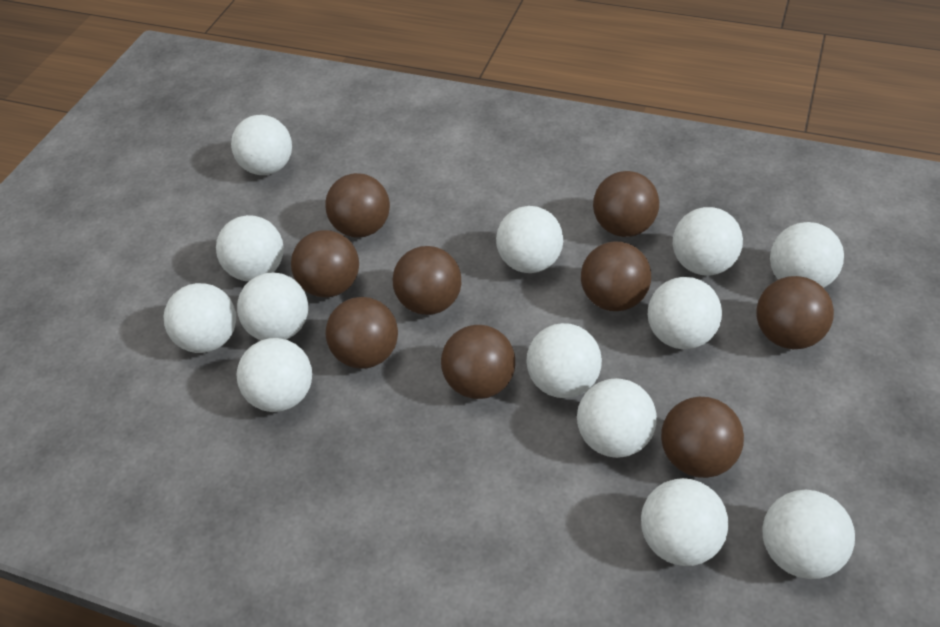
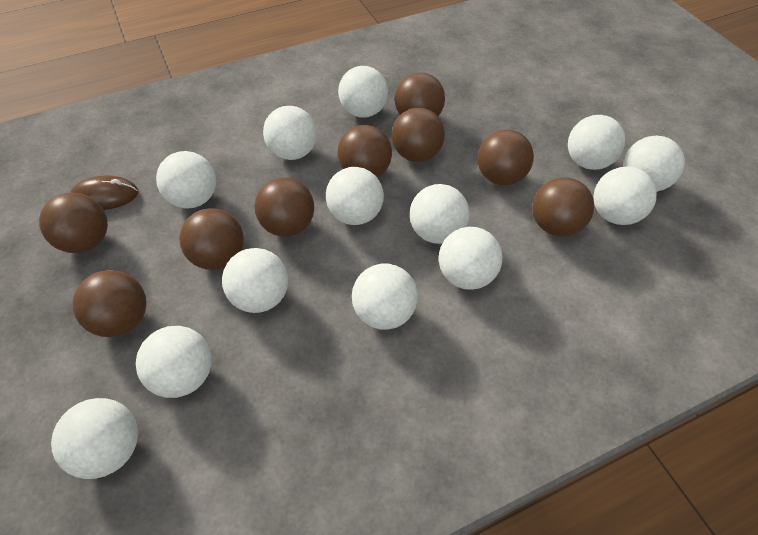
brown mouse: none = 0 -> [70,175,139,210] = 1

